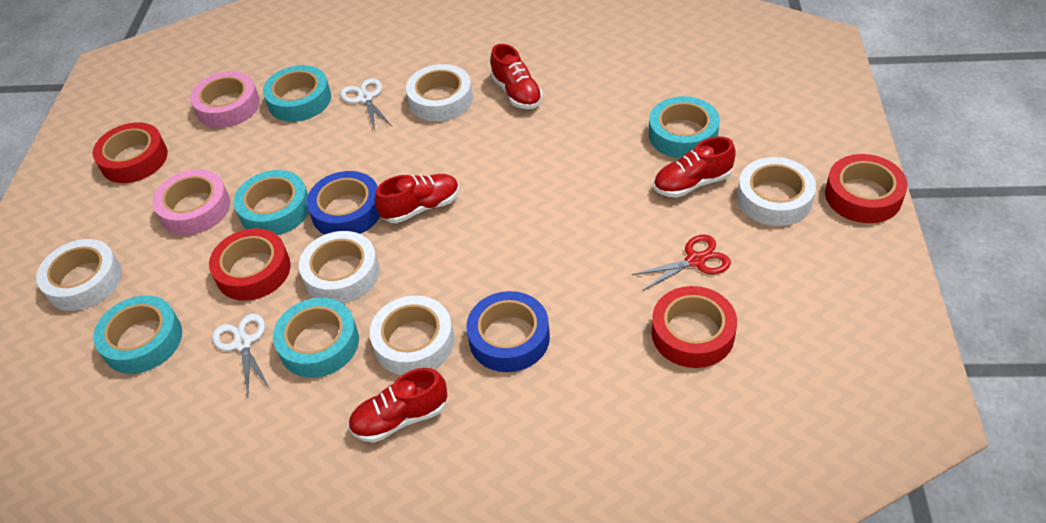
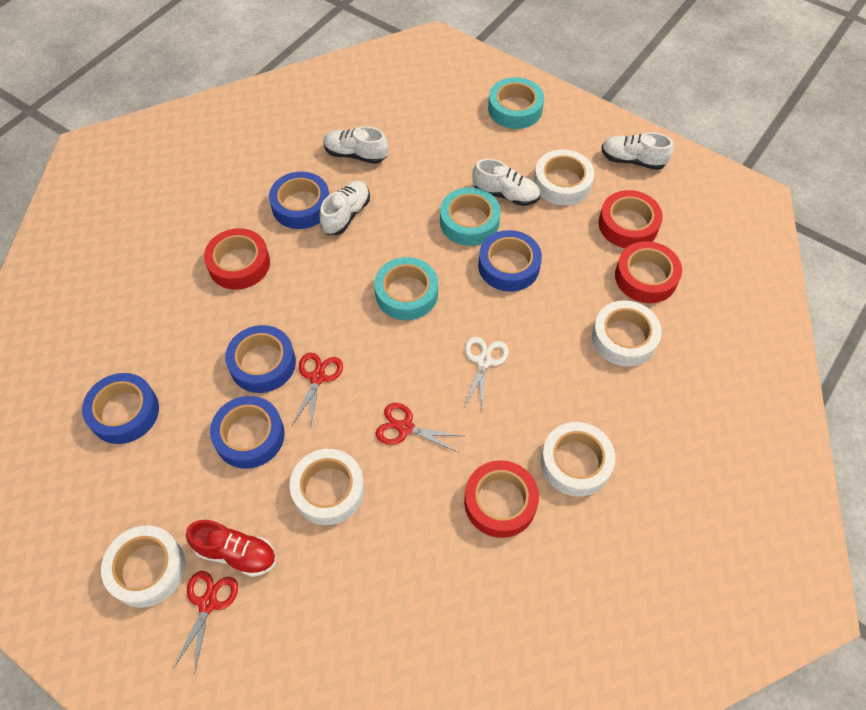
blue tape: [307,171,380,235] [466,291,550,372] = 2 -> [82,373,159,444] [210,396,285,469] [225,325,296,393] [269,172,329,229] [478,230,542,292] = 5
pink tape: [152,169,230,235] [190,71,260,128] = 2 -> none = 0
red scissors: [632,235,731,291] = 1 -> [173,571,238,674] [292,352,343,430] [375,403,463,453] = 3
red shoe: [348,368,447,443] [375,174,459,223] [490,44,543,109] [654,137,736,198] = 4 -> [186,520,276,577] = 1
turquoise tape: [93,295,182,374] [234,170,309,235] [263,65,331,122] [273,298,359,378] [649,96,720,158] = 5 -> [374,257,438,320] [440,187,501,246] [488,77,544,129] = 3
white scissors: [212,314,270,396] [340,78,392,130] = 2 -> [464,336,509,410] = 1
white shoe: none = 0 -> [320,181,370,235] [323,126,388,164] [472,159,540,206] [601,132,674,170] = 4

